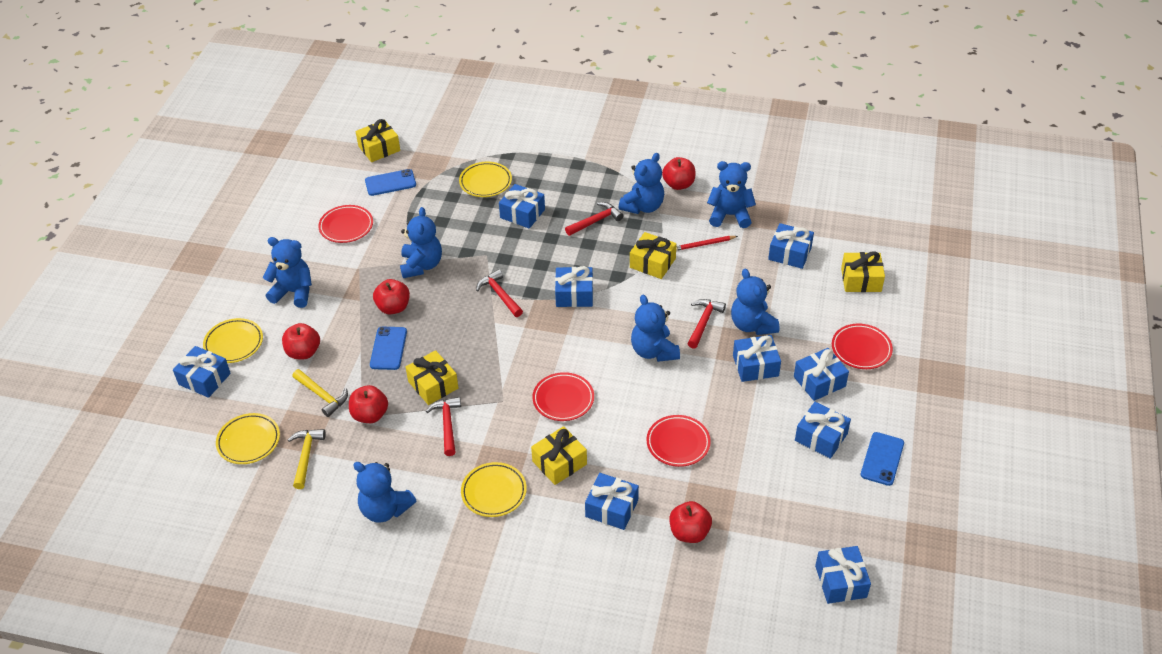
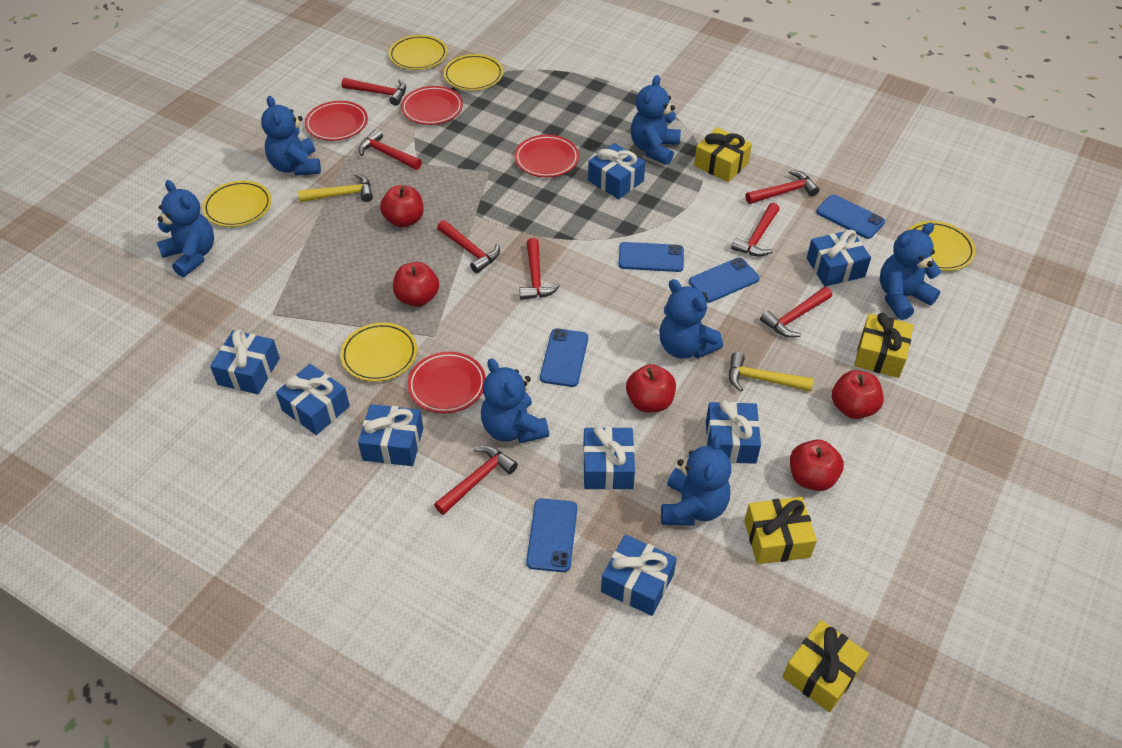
blue gift: [173,346,231,398] [499,184,545,229] [555,266,593,307] [585,473,639,530] [733,335,781,382] [768,223,814,269] [794,348,849,401] [795,402,851,459] [815,546,871,604] = 9 -> [210,329,280,394] [276,364,350,435] [358,404,423,466] [583,426,635,490] [588,143,645,199] [601,534,677,616] [706,400,761,464] [807,230,871,286] = 8
blue phone: [365,169,416,196] [370,326,407,370] [861,432,904,486] = 3 -> [526,499,577,572] [540,328,588,387] [618,242,684,272] [689,258,759,303] [816,195,885,239] = 5
red hammer: [426,397,461,456] [476,269,523,317] [565,202,623,236] [687,299,726,349] = 4 -> [342,78,406,106] [358,129,422,170] [434,446,518,515] [437,220,500,273] [519,238,560,300] [731,203,780,256] [746,170,819,204] [760,287,832,337] = 8
red pencil: [676,236,738,251] = 1 -> none = 0
yellow gift: [356,119,400,162] [406,350,458,405] [531,426,587,485] [630,232,677,279] [841,251,885,292] = 5 -> [694,127,752,182] [744,497,817,564] [782,620,869,712] [854,313,914,378] = 4
yellow plate: [203,318,263,363] [216,413,280,464] [459,162,512,197] [461,462,527,517] = 4 -> [203,181,271,227] [340,323,417,382] [389,35,447,70] [444,54,503,91] [908,221,976,271] = 5

